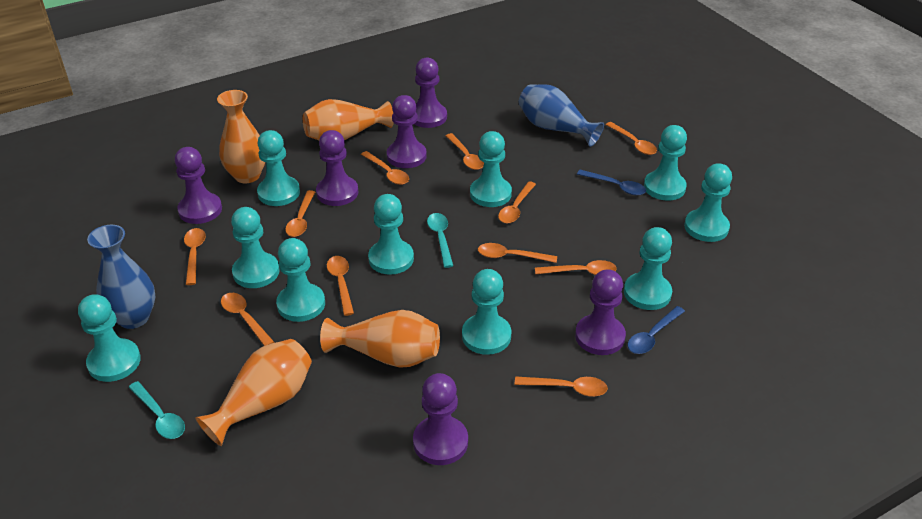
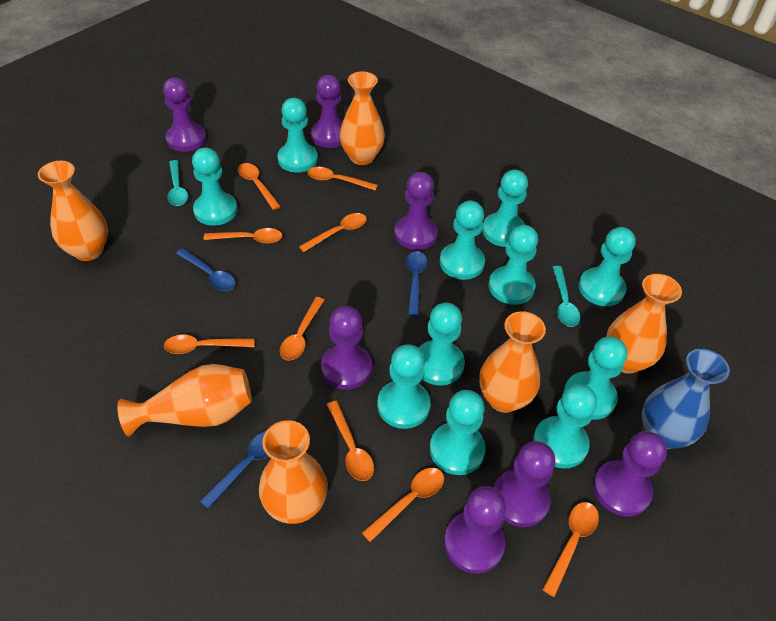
blue spoon: [577,170,646,195] [628,306,685,354] = 2 -> [176,248,236,291] [200,431,269,509] [406,251,428,316] = 3
blue vase: [87,225,156,329] [518,84,604,147] = 2 -> [642,349,730,449] = 1
orange spoon: [184,228,206,285] [221,293,274,346] [285,190,315,237] [327,256,354,316] [361,151,409,185] [446,133,484,170] [478,243,557,263] [498,181,536,224] [515,377,608,397] [535,260,617,275] [606,122,657,155] = 11 -> [164,335,255,354] [204,228,282,244] [238,163,281,210] [280,297,325,361] [299,213,367,252] [307,167,378,191] [326,401,374,481] [362,468,444,542] [542,502,599,597] = 9
orange vase: [196,339,312,446] [217,90,265,183] [303,99,394,141] [320,310,440,368] = 4 -> [38,161,108,261] [117,364,252,436] [259,420,327,524] [340,72,385,165] [479,311,546,413] [606,274,682,374] = 6
purple pawn: [175,147,222,224] [316,130,358,206] [387,95,427,168] [413,373,468,465] [414,58,447,128] [575,269,626,355] = 6 -> [163,78,206,152] [311,75,342,148] [321,306,372,390] [394,172,438,250] [444,486,506,574] [493,441,555,527] [593,431,667,517] = 7
turquoise pawn: [78,294,141,382] [231,207,280,288] [257,130,300,206] [276,238,325,322] [368,194,414,275] [462,269,511,355] [470,131,512,207] [624,227,672,310] [644,125,687,201] [684,163,732,242] = 10 -> [192,148,238,226] [277,98,318,172] [377,344,431,429] [419,303,465,386] [430,390,486,475] [440,201,485,280] [482,170,528,247] [488,225,538,305] [533,384,597,468] [564,337,627,420] [578,227,636,306] = 11

